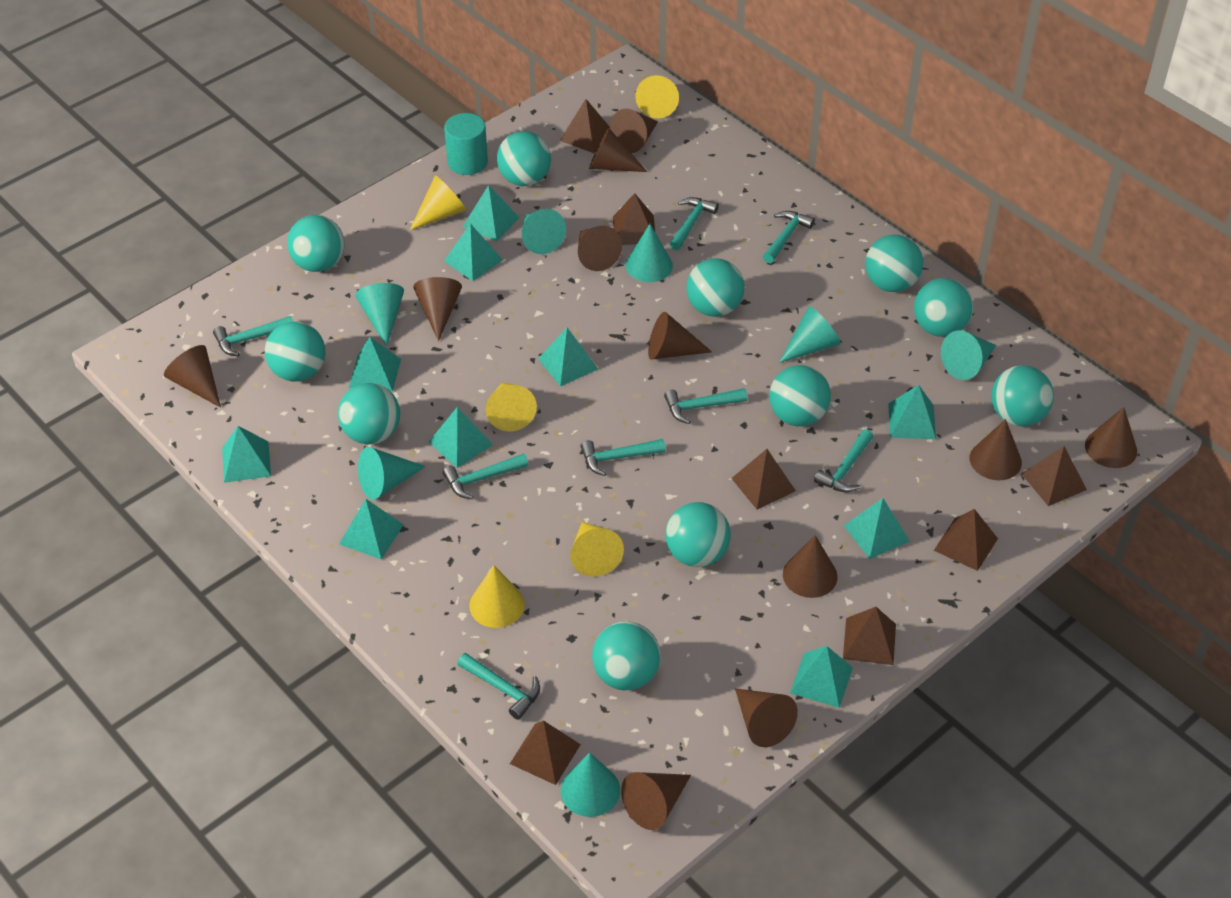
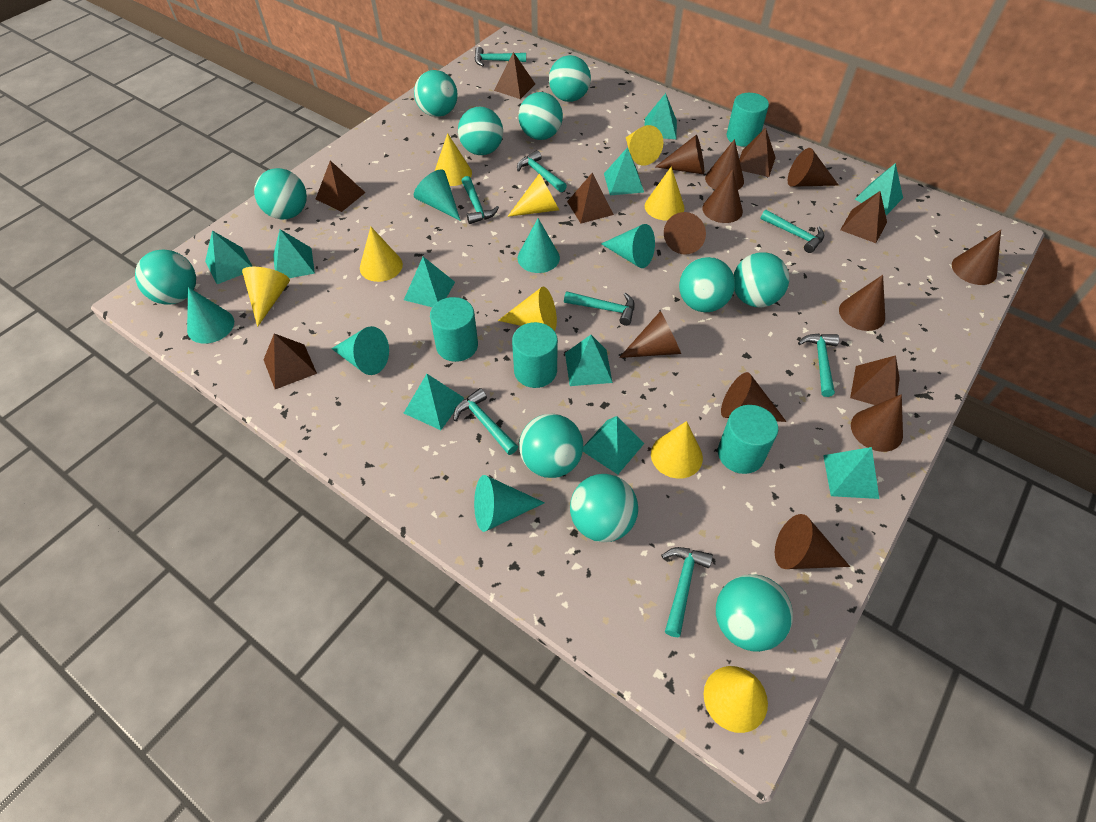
turquoise cone: [355,283,404,347] [358,447,426,500] [522,209,566,254] [561,753,620,817] [626,224,673,282] [779,306,841,363] [941,330,996,380] = 7 -> [187,287,234,344] [331,326,389,375] [414,169,461,221] [474,475,545,532] [518,218,560,273] [601,224,655,268] = 6
turquoise cylinder: [444,113,488,175] = 1 -> [430,297,478,362] [512,322,558,388] [718,405,778,474] [727,93,769,147] = 4
yellow cone: [410,176,466,230] [469,565,525,628] [486,383,537,431] [570,522,624,577] [635,75,679,118] = 5 -> [242,267,290,327] [360,227,403,282] [435,133,472,186] [498,286,557,331] [507,173,559,217] [626,125,663,165] [645,166,685,220] [651,421,703,479] [704,666,768,733] = 9

